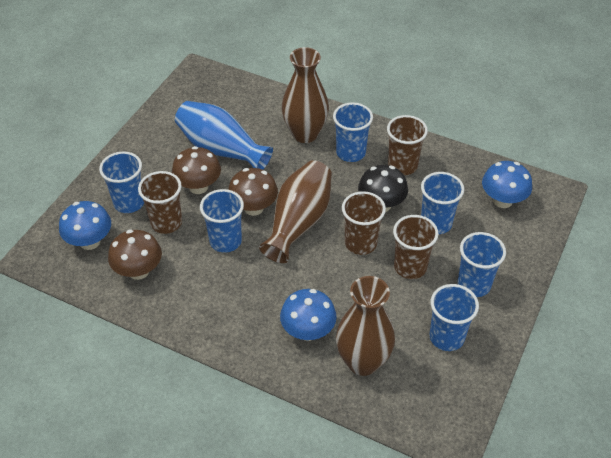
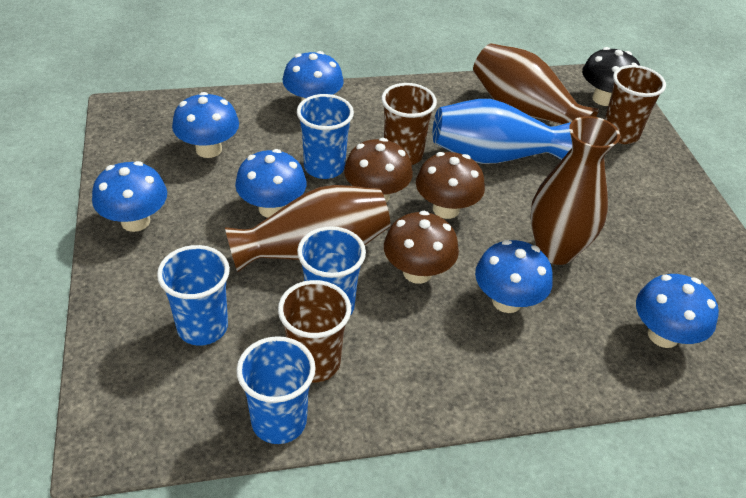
blue cup: [99,151,144,213] [200,189,244,253] [333,103,373,162] [421,172,464,234] [430,284,479,351] [458,232,506,297] = 6 -> [157,245,230,345] [236,336,316,444] [297,94,354,179] [297,226,366,316] = 4
blue mushroom: [59,201,111,250] [280,289,337,341] [482,161,532,208] = 3 -> [92,161,167,232] [172,92,239,158] [235,149,306,218] [283,51,344,101] [475,240,553,313] [636,274,719,348] = 6
brown cup: [138,171,182,234] [342,191,386,255] [387,115,428,175] [393,215,439,279] = 4 -> [278,280,351,382] [381,83,437,165] [605,65,666,144] = 3

